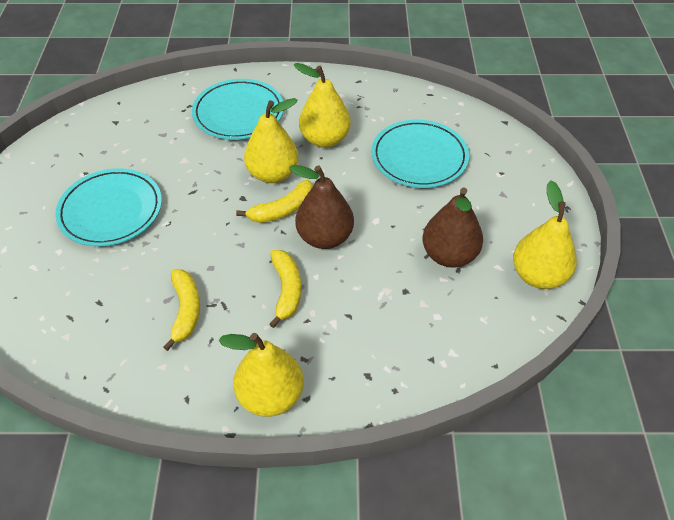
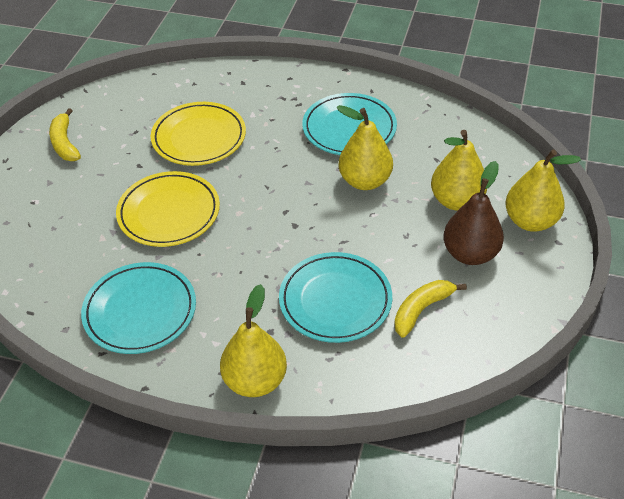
brown pear: [289,165,354,249] [423,187,483,268] = 2 -> [443,161,504,265] = 1
yellow banana: [163,270,200,351] [236,180,313,223] [270,250,301,328] = 3 -> [49,108,81,161] [394,280,467,338] = 2
yellow plate: none = 0 -> [116,171,220,247] [151,102,246,166] = 2

